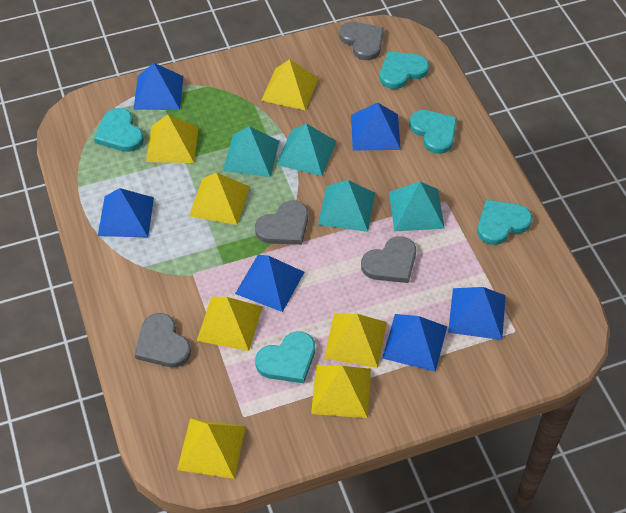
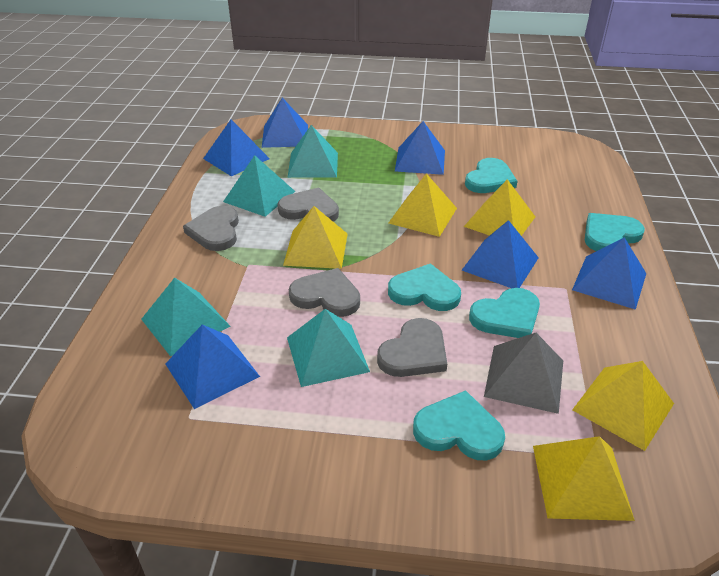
grey pyramid: none = 0 -> [484,333,563,414] = 1
yellow pyramid: [146,115,199,163] [177,418,246,479] [189,172,250,225] [197,297,263,351] [261,59,319,111] [311,365,371,418] [324,313,387,368] = 7 -> [283,206,348,269] [389,173,457,237] [464,179,535,236] [533,436,635,521] [572,361,674,451] = 5

